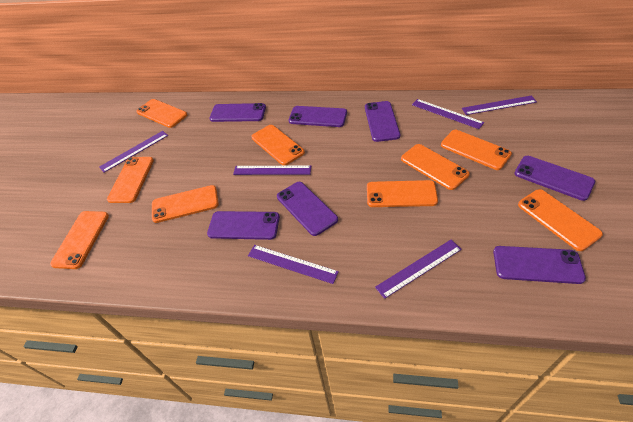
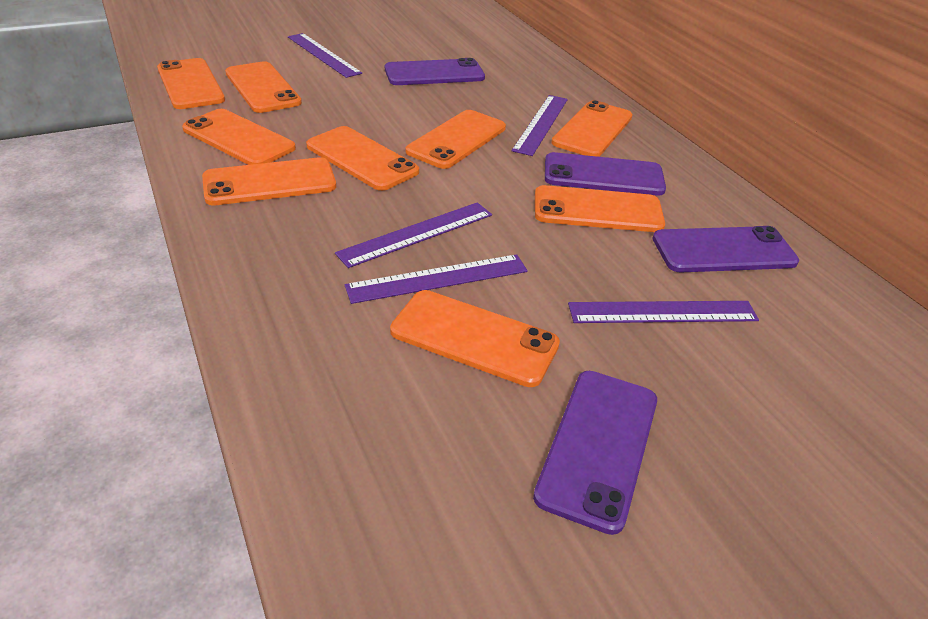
purple phone: [207,211,280,240] [209,103,266,122] [277,182,338,236] [288,106,347,127] [365,101,400,142] [493,246,586,284] [514,156,595,201] = 7 -> [385,58,485,85] [533,371,657,535] [545,152,666,195] [653,226,799,273] = 4
purple ruler: [99,131,168,173] [233,165,311,175] [248,245,339,284] [375,239,462,299] [412,99,484,129] [462,95,537,115] = 6 -> [288,33,362,78] [335,202,492,268] [345,254,528,304] [512,95,568,156] [568,301,759,323] = 5

